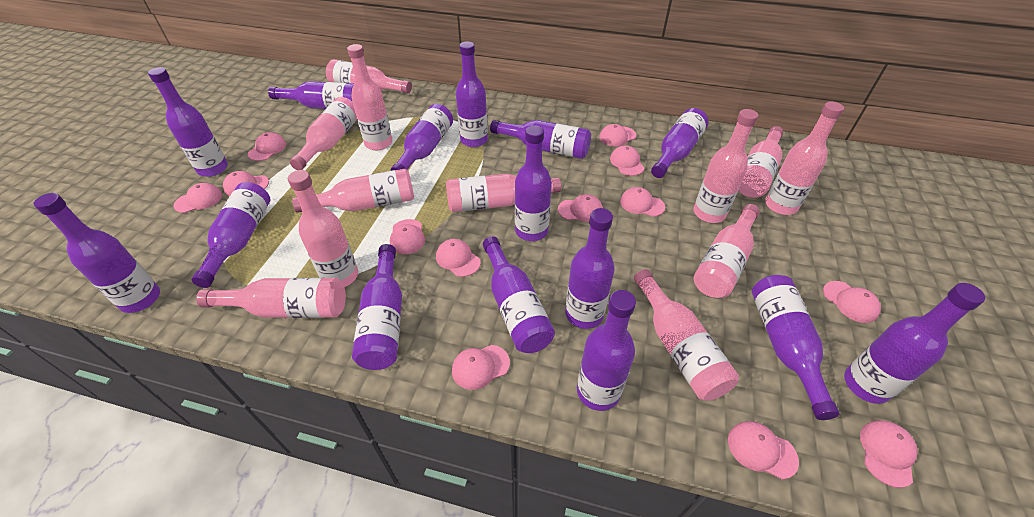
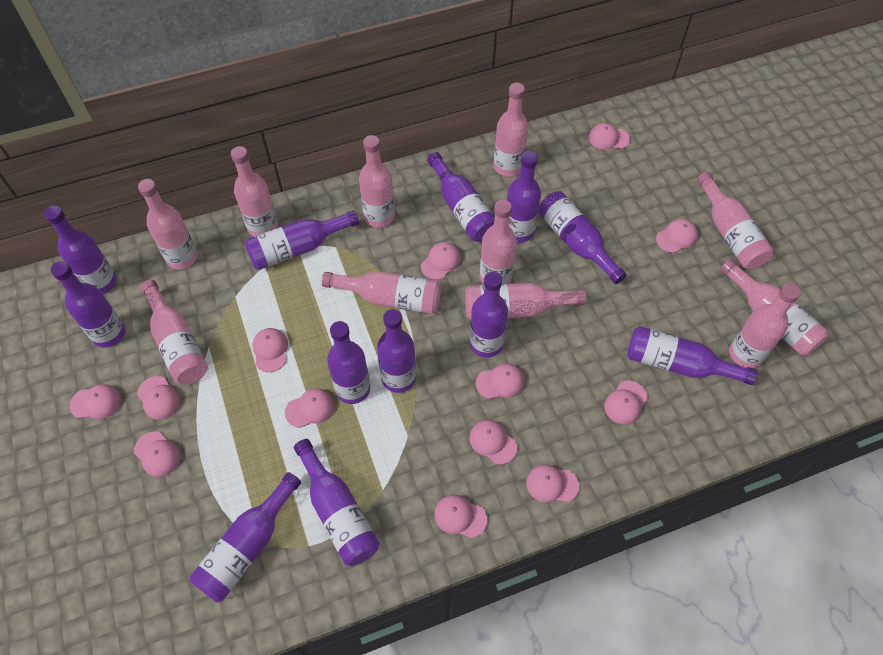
pink bottle: [196,278,346,318] [288,170,358,287] [290,97,357,170] [292,169,414,213] [326,59,412,93] [347,44,392,150] [446,174,561,212] [634,269,739,401] [693,109,758,223] [693,204,760,298] [738,126,784,198] [765,102,844,215] = 12 -> [138,179,198,269] [141,280,208,385] [231,146,278,237] [322,271,441,314] [359,135,395,228] [465,283,586,320] [480,200,517,284] [494,83,529,177] [697,172,774,269] [720,259,828,356] [729,283,801,368] = 11
purple bottle: [34,193,160,313] [148,67,228,177] [192,182,270,288] [268,81,354,109] [352,244,402,370] [390,104,453,171] [456,42,488,147] [483,236,555,353] [490,120,591,159] [515,125,552,241] [565,208,615,329] [577,290,636,411] [651,108,709,178] [752,275,840,420] [844,283,985,404] = 15 -> [44,206,117,294] [51,261,125,348] [190,472,301,602] [245,210,359,270] [294,439,380,566] [327,321,370,404] [377,309,416,393] [427,152,495,242] [470,271,508,357] [507,151,541,243] [539,191,627,284] [627,326,757,385] = 12

